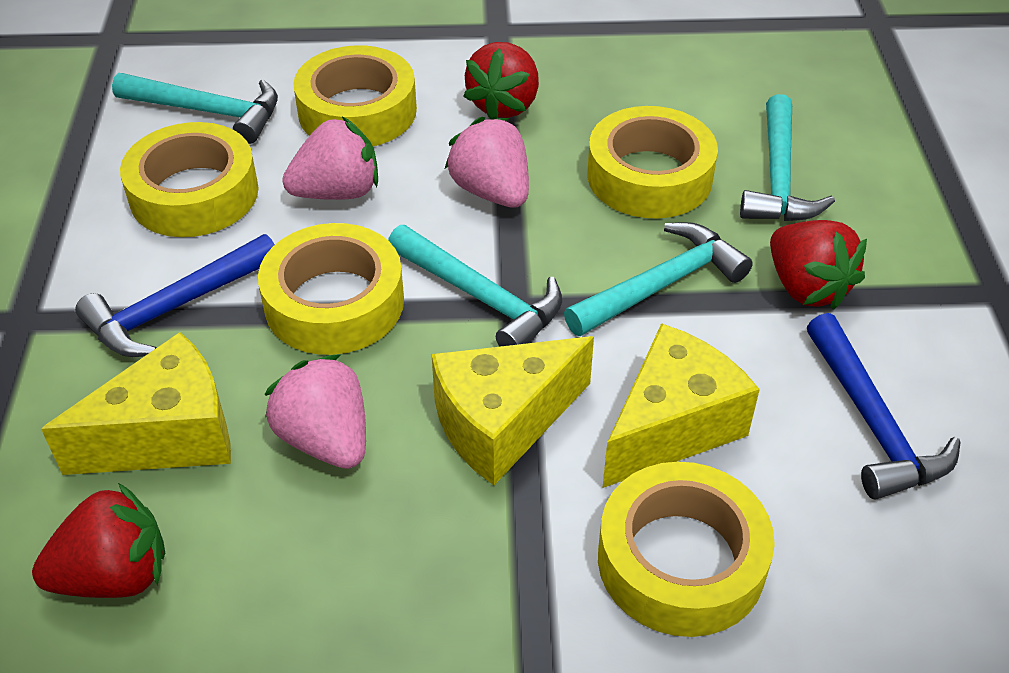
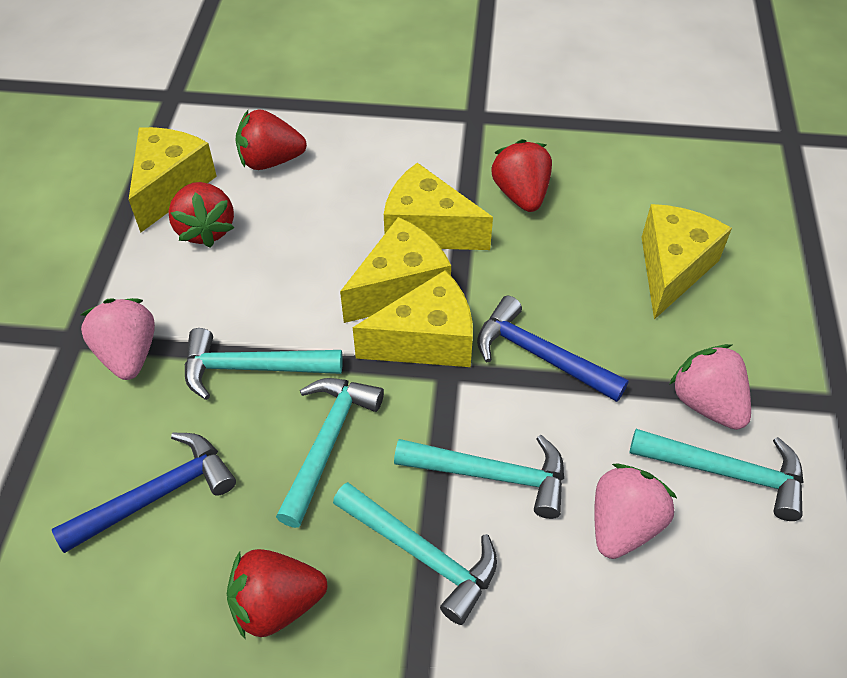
red strawberry: [32,483,165,598] [463,42,539,119] [770,220,867,310] = 3 -> [168,182,234,248] [227,549,327,639] [235,109,307,170] [491,139,552,212] = 4
turquoise hammer: [112,73,278,144] [388,225,562,346] [564,222,753,336] [740,94,835,221] = 4 -> [185,328,343,400] [276,378,384,528] [333,482,497,625] [394,435,564,519] [630,429,804,521] = 5
yellow cheese: [41,332,231,475] [431,336,594,485] [602,323,760,488] = 3 -> [129,127,217,233] [340,217,451,323] [353,270,473,367] [384,163,493,250] [642,204,732,320] = 5
yellow tape: [120,122,259,237] [258,223,404,355] [293,45,417,146] [587,106,718,219] [598,462,775,637] = 5 -> none = 0

